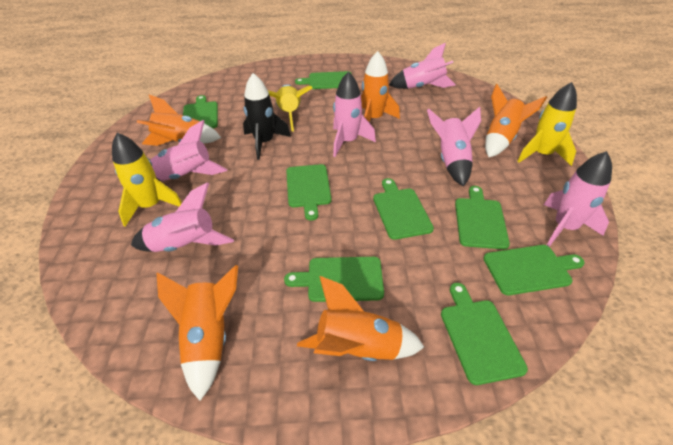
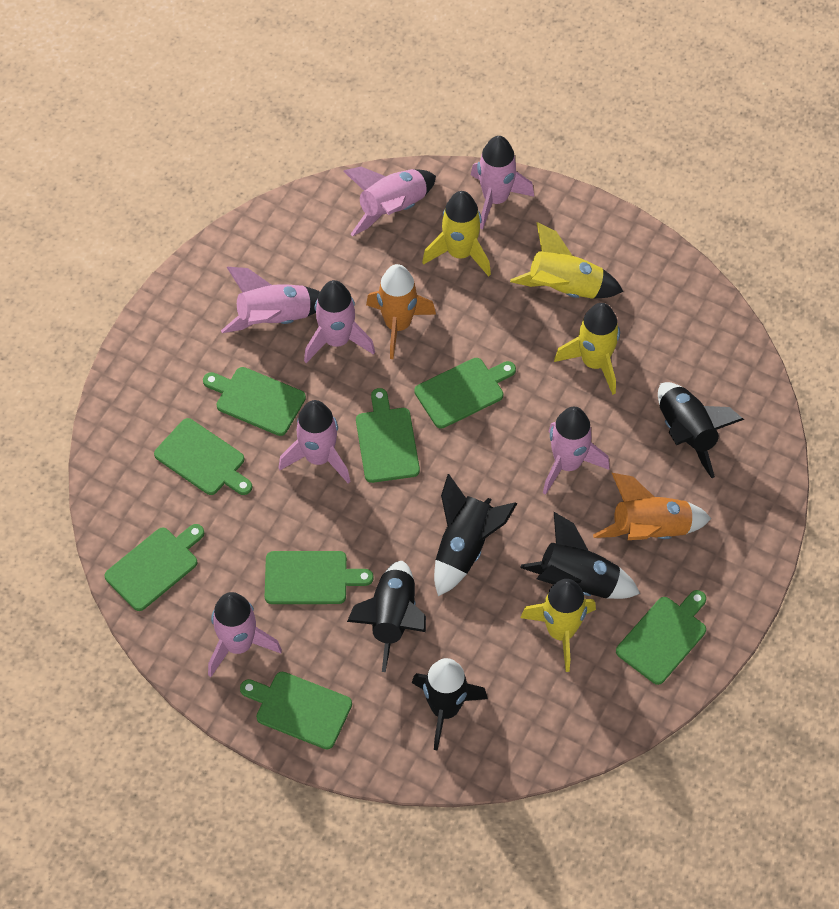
black rocket: [243,73,291,160] = 1 -> [347,561,426,672] [412,658,488,751] [434,474,517,596] [520,512,640,599] [658,382,744,478] = 5
orange rocket: [137,95,221,146] [156,265,238,401] [297,276,424,361] [361,51,400,122] [485,84,547,157] = 5 -> [366,264,436,359] [593,473,711,540] = 2
pink rocket: [131,182,234,252] [150,120,227,181] [333,72,376,157] [389,43,456,89] [427,107,481,187] [544,151,612,247] = 6 -> [208,592,282,677] [221,267,320,333] [279,400,350,483] [304,280,375,363] [343,167,436,236] [471,136,534,229] [543,407,610,495] = 7
yellow rocket: [112,133,182,227] [268,84,312,132] [517,82,577,166] = 3 -> [422,191,491,277] [510,222,623,299] [520,579,596,672] [554,303,620,395] = 4

